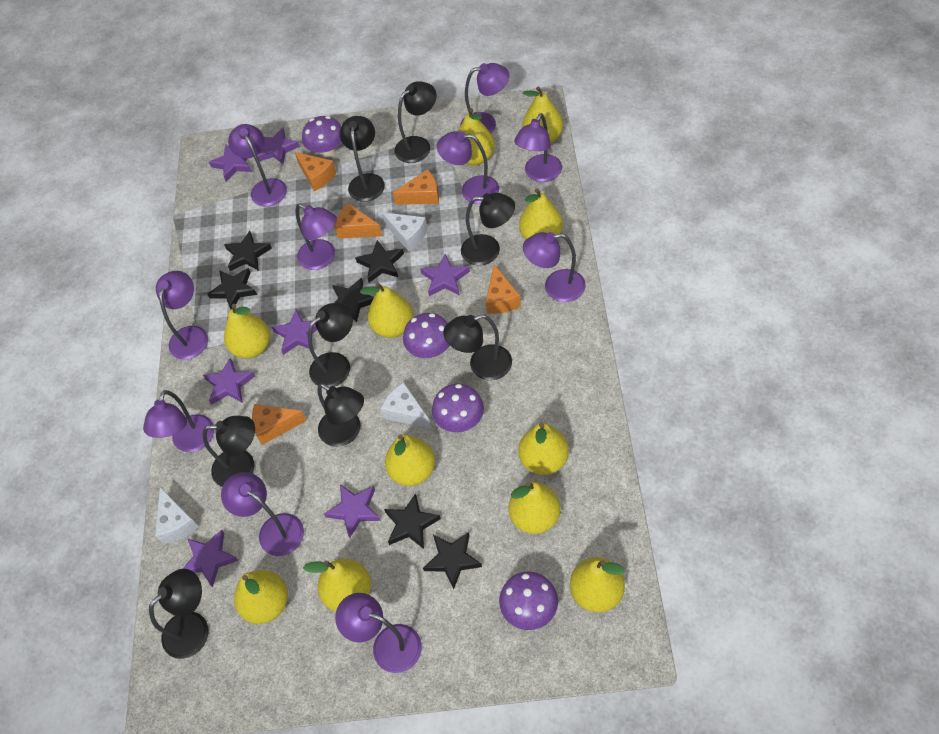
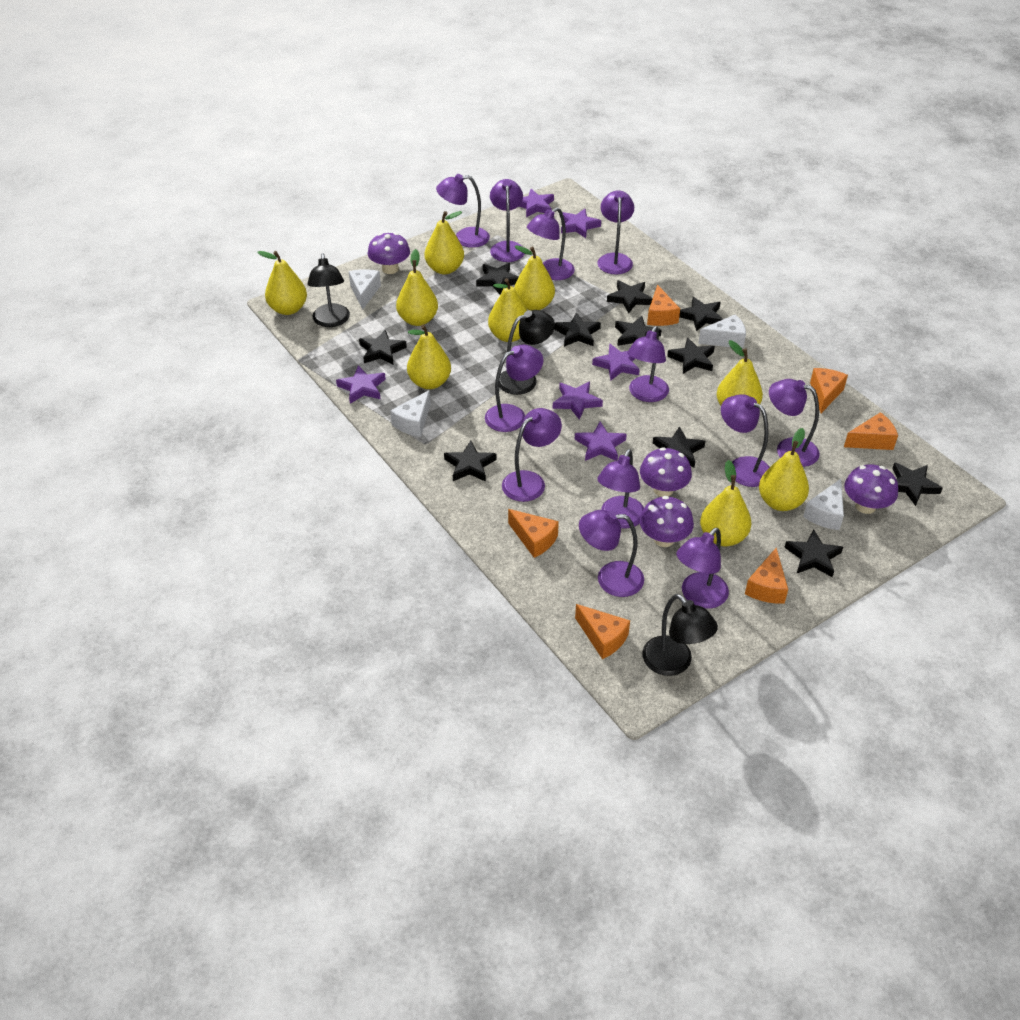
black lamp: [149,569,208,659] [203,416,255,487] [308,302,353,387] [317,383,364,447] [340,116,385,202] [394,81,436,163] [443,314,512,380] [461,193,515,266] = 8 -> [308,253,350,327] [499,310,555,395] [642,594,718,676] = 3
black star: [207,268,257,309] [224,231,272,271] [332,278,374,323] [355,240,404,283] [384,493,441,549] [423,532,482,589] = 6 -> [359,330,407,365] [444,441,497,482] [476,263,519,295] [554,313,601,347] [607,280,653,313] [615,316,661,346] [653,426,705,468] [667,338,715,374] [679,297,723,331] [784,529,843,577] [892,462,943,506] = 11
orange cheese: [252,404,307,445] [295,152,336,191] [335,203,382,239] [393,169,439,205] [486,264,521,314] = 5 -> [508,509,559,558] [575,604,630,659] [647,285,680,326] [745,548,788,604] [810,368,848,413] [844,412,898,450] = 6
purple lamp: [143,390,214,452] [156,271,208,360] [221,472,304,556] [228,124,287,207] [295,204,337,270] [335,593,422,673] [437,131,499,204] [460,63,510,133] [514,113,562,182] [523,232,586,302] = 10 -> [436,174,490,248] [485,345,543,432] [490,179,525,262] [502,408,562,502] [527,207,575,280] [579,510,644,597] [597,190,634,275] [597,449,644,528] [627,326,669,402] [676,528,729,609] [721,394,770,487] [769,379,820,467] = 12
purple star: [183,530,239,587] [203,358,255,405] [209,145,252,181] [257,128,300,165] [272,309,317,355] [324,484,381,538] [420,254,470,296] = 7 -> [336,366,386,404] [519,189,554,217] [553,381,603,420] [561,209,601,238] [574,422,627,461] [592,343,640,380] = 6
white cheese: [155,487,199,544] [381,382,432,429] [382,212,428,251] = 3 -> [349,269,381,309] [390,390,431,437] [698,314,746,349] [803,479,844,530] = 4
yellow pear: [224,304,270,358] [234,570,288,624] [303,559,371,612] [360,282,413,338] [385,434,435,486] [458,108,495,165] [508,481,561,534] [518,422,569,475] [519,188,563,239] [522,86,563,143] [570,557,625,612] = 11 -> [257,251,307,315] [396,249,438,326] [407,324,451,389] [425,211,464,274] [488,278,527,342] [514,245,555,310] [700,460,751,546] [717,340,763,406] [759,428,809,511] = 9

